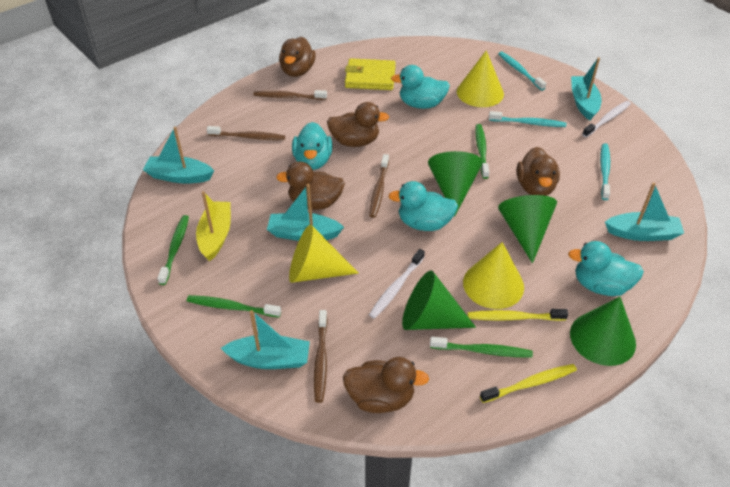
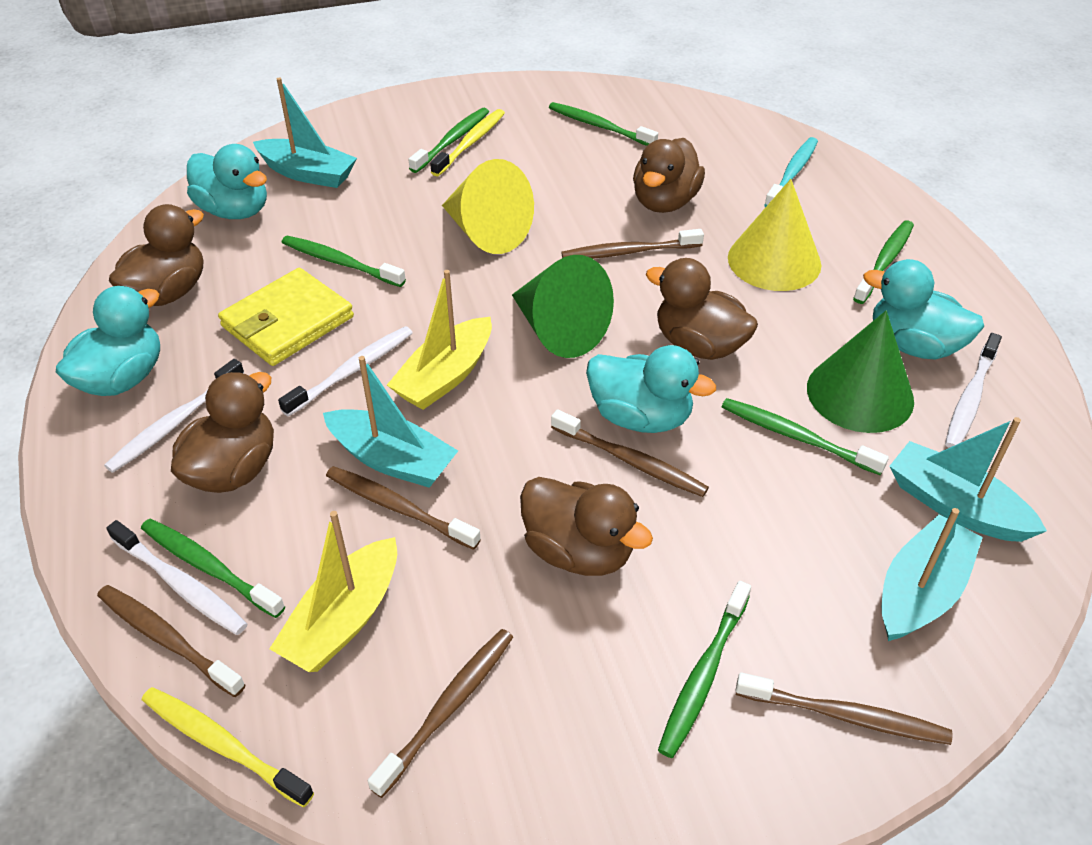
brown toothbrush: [207,126,285,140] [254,90,327,100] [314,310,328,403] [369,154,389,218] = 4 -> [97,585,245,697] [326,466,481,550] [368,629,513,798] [551,410,709,497] [561,229,704,259] [736,672,952,745] = 6
green cone: [402,270,476,330] [428,151,483,217] [498,195,557,263] [570,297,636,366] = 4 -> [512,255,614,358] [807,311,914,433] = 2
green toothbrush: [157,215,189,285] [187,295,281,318] [430,337,533,358] [475,124,489,179] = 4 -> [141,519,285,618] [282,236,406,287] [408,108,489,173] [549,102,658,146] [658,581,751,758] [722,398,889,475] [853,220,914,304] = 7
turquoise boat: [143,127,214,184] [221,310,310,369] [267,184,344,241] [571,57,602,120] [605,182,684,241] = 5 -> [253,78,357,188] [323,356,458,488] [882,508,983,641] [890,417,1047,542] = 4
turquoise toothbrush: [489,111,566,127] [498,51,546,91] [600,143,610,200] = 3 -> [764,137,818,207] = 1
white toothbrush: [369,249,425,319] [582,101,631,137] = 2 -> [104,359,245,473] [106,520,247,635] [278,326,413,416] [945,333,1002,448] = 4
yellow boat: [196,191,231,261] = 1 -> [269,511,397,672] [387,270,492,410] = 2
yellow cone: [289,224,359,283] [457,50,504,107] [463,242,524,309] = 3 -> [442,159,534,254] [728,179,821,291] = 2

